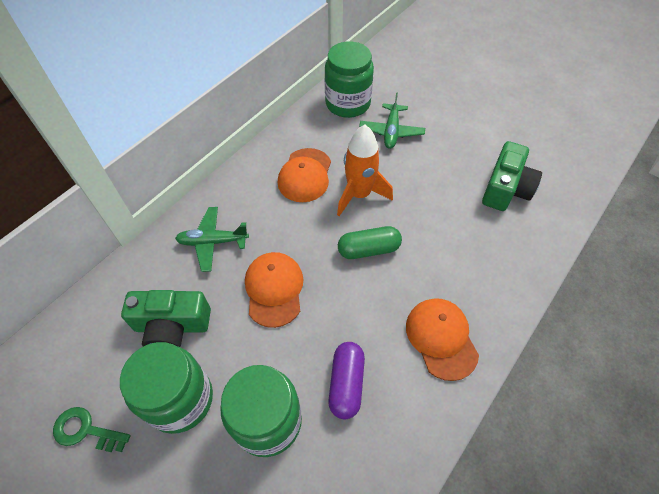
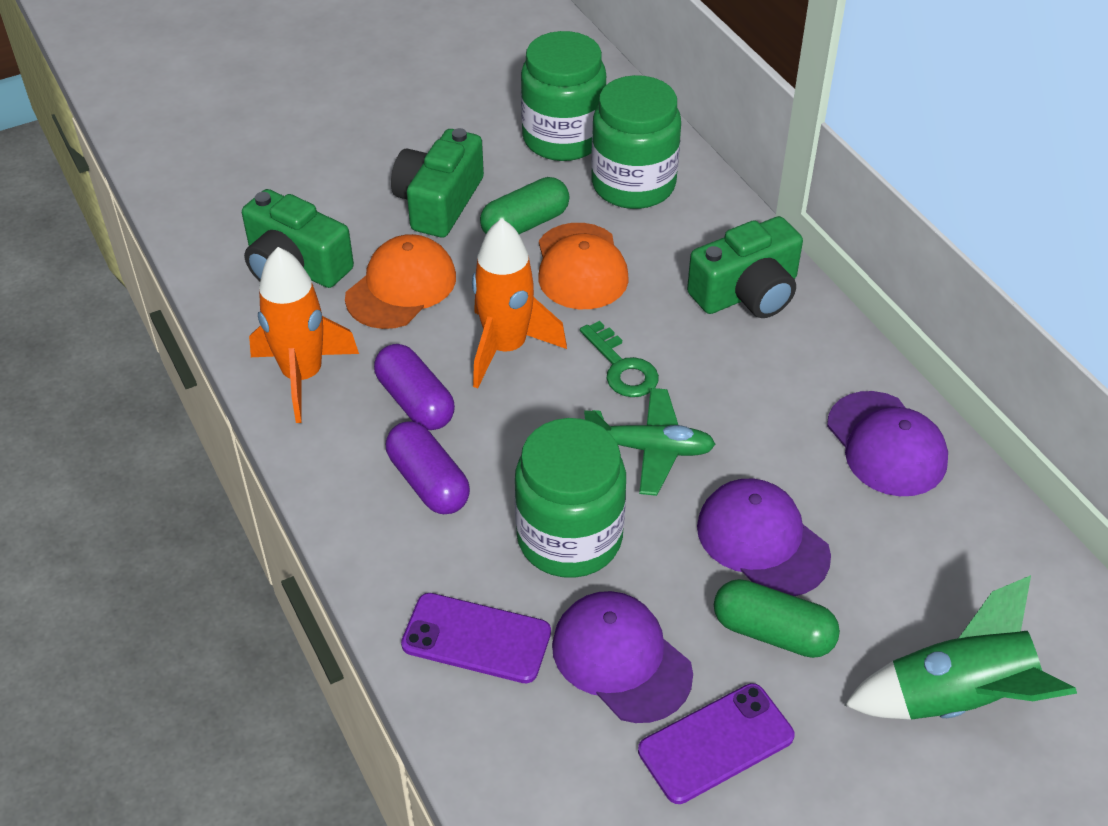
green camera: [121,290,211,348] [482,141,542,211] = 2 -> [242,189,354,288] [391,128,484,237] [687,216,803,318] = 3
green capsule: [338,226,402,259] = 1 -> [480,177,570,234] [714,579,840,658] = 2
green plane: [175,207,249,272] [359,92,425,149] = 2 -> [584,388,716,496] = 1
green rocket: none = 0 -> [845,575,1077,720] = 1
orange cap: [245,252,303,328] [278,148,331,202] [406,298,479,381] = 3 -> [345,234,456,329] [538,223,629,309] = 2
orange rocket: [337,124,393,216] = 1 -> [249,247,359,423] [472,218,567,389] = 2
purple cap: none = 0 -> [552,591,693,723] [697,479,831,596] [827,391,948,496] = 3
purple capsule: [328,342,365,419] = 1 -> [374,344,455,430] [386,421,470,514] = 2
purple phone: none = 0 -> [401,593,551,683] [638,683,795,804] = 2

